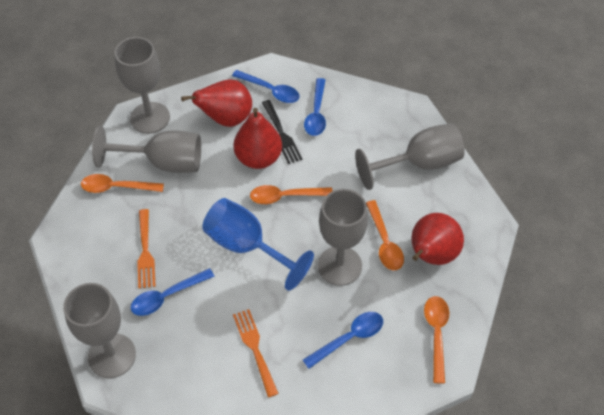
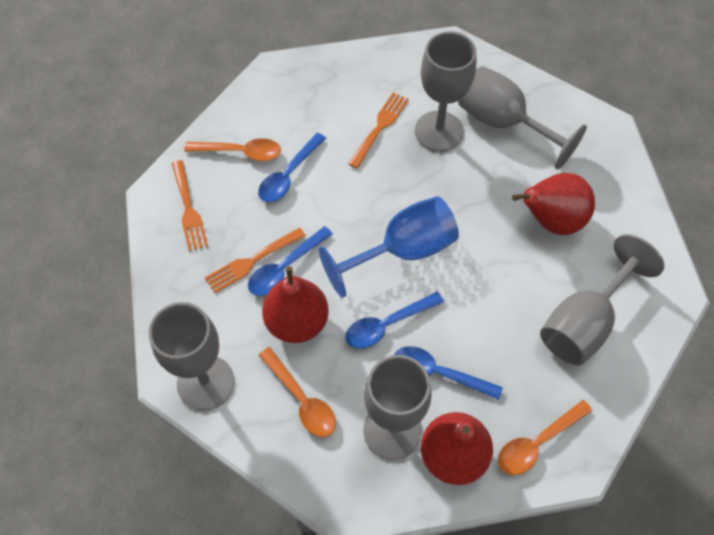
black fork: [262,100,302,164] = 1 -> none = 0
orange fork: [137,209,156,288] [233,309,279,397] = 2 -> [172,160,208,251] [205,227,306,293] [348,92,409,169] = 3
orange spoon: [81,174,164,193] [250,185,332,204] [366,200,404,270] [424,296,449,383] = 4 -> [184,138,281,161] [259,347,336,437] [498,400,592,475] = 3

